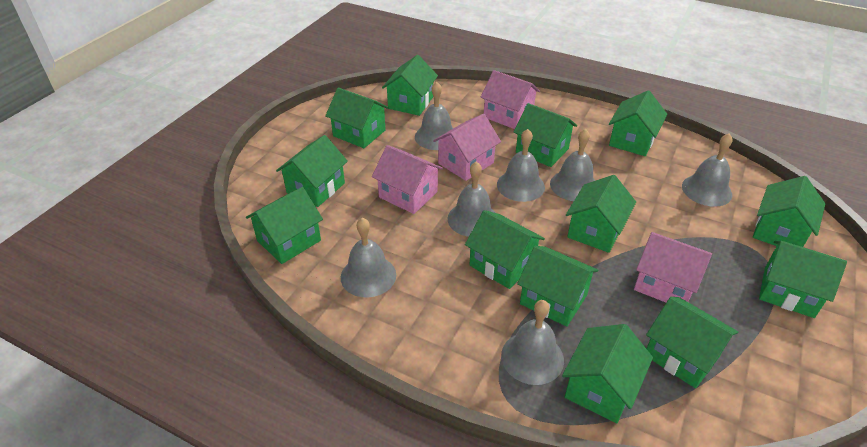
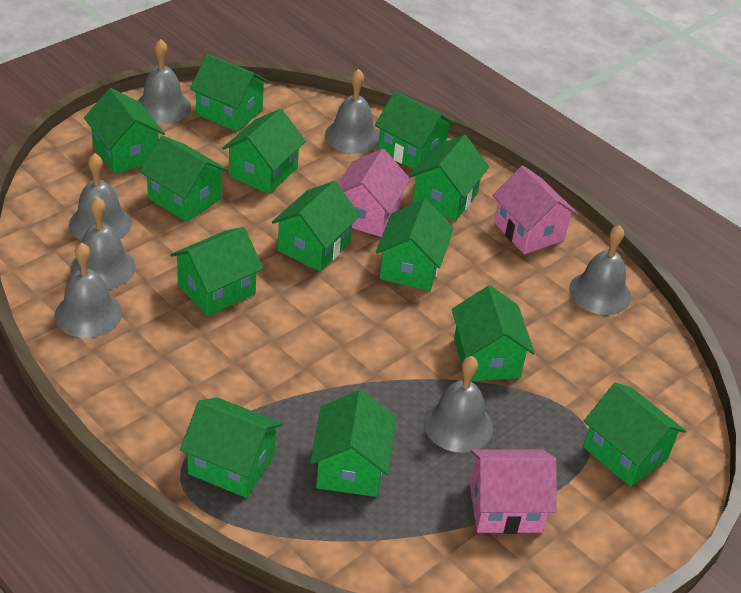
pink house: [372,145,443,214] [433,114,501,181] [481,70,540,129] [634,232,712,302] = 4 -> [338,149,410,237] [470,449,557,534] [492,166,578,254] = 3

